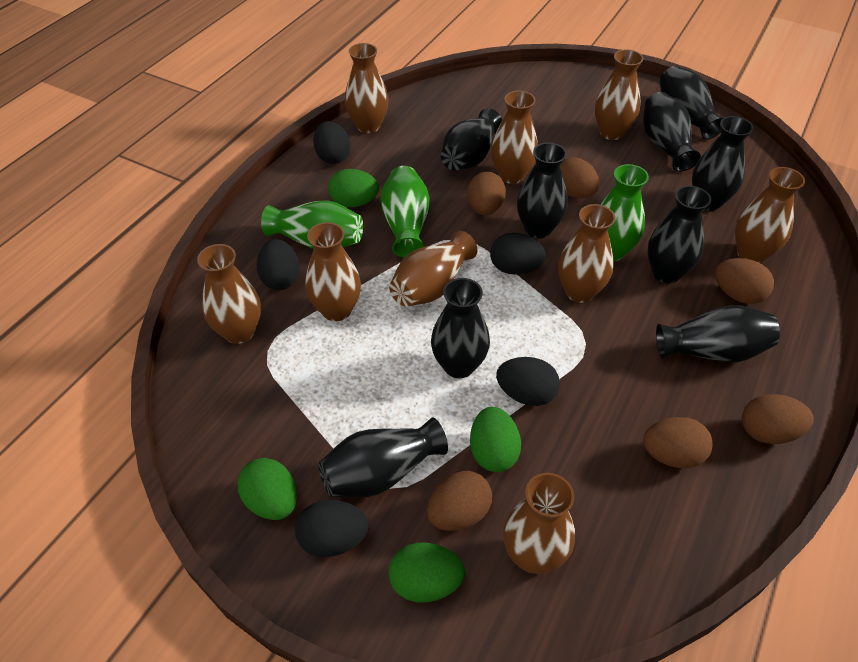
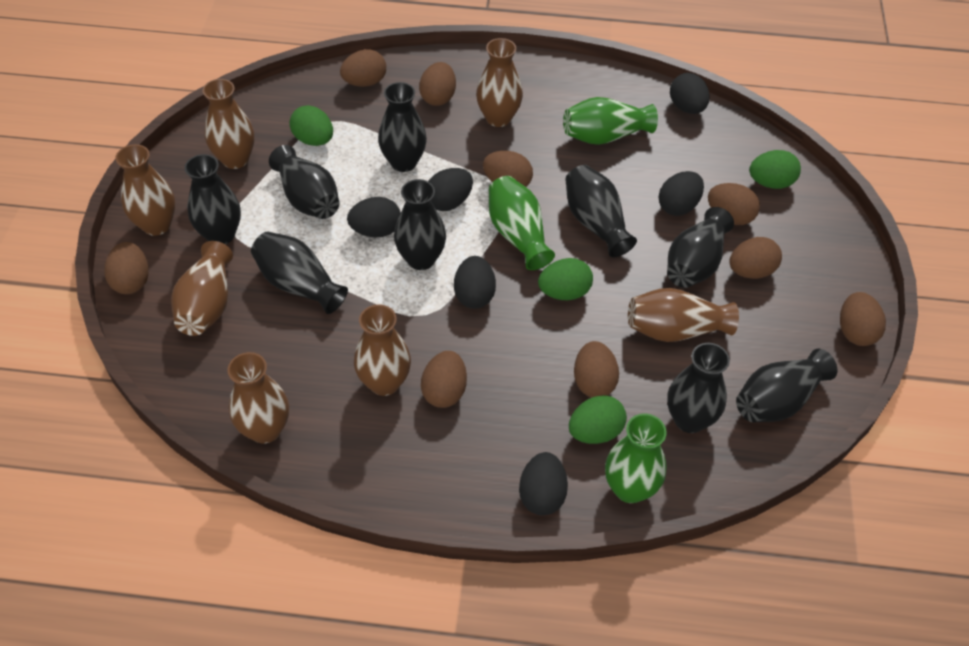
black egg: [256,239,300,290] [295,500,369,557] [313,121,350,164] [490,233,546,275] [496,357,560,406] = 5 -> [347,197,401,237] [428,168,473,211] [454,256,496,309] [519,452,568,516] [659,171,704,216] [670,73,710,114] = 6
brown egg: [427,471,492,531] [467,172,506,215] [560,157,599,198] [643,417,713,468] [715,258,774,304] [742,394,814,444] = 6 -> [104,242,149,294] [340,49,386,87] [419,62,456,106] [421,351,467,408] [483,151,533,187] [574,341,619,398] [708,183,760,225] [729,237,782,279] [840,292,886,346] = 9
brown vase: [197,244,261,344] [305,222,361,321] [345,43,389,133] [389,231,477,307] [491,91,538,184] [503,473,575,574] [558,204,615,303] [595,49,643,140] [735,167,805,263] = 9 -> [115,144,175,236] [171,241,233,336] [203,79,254,169] [227,352,289,443] [354,304,411,396] [476,38,523,127] [628,288,739,342] = 7

